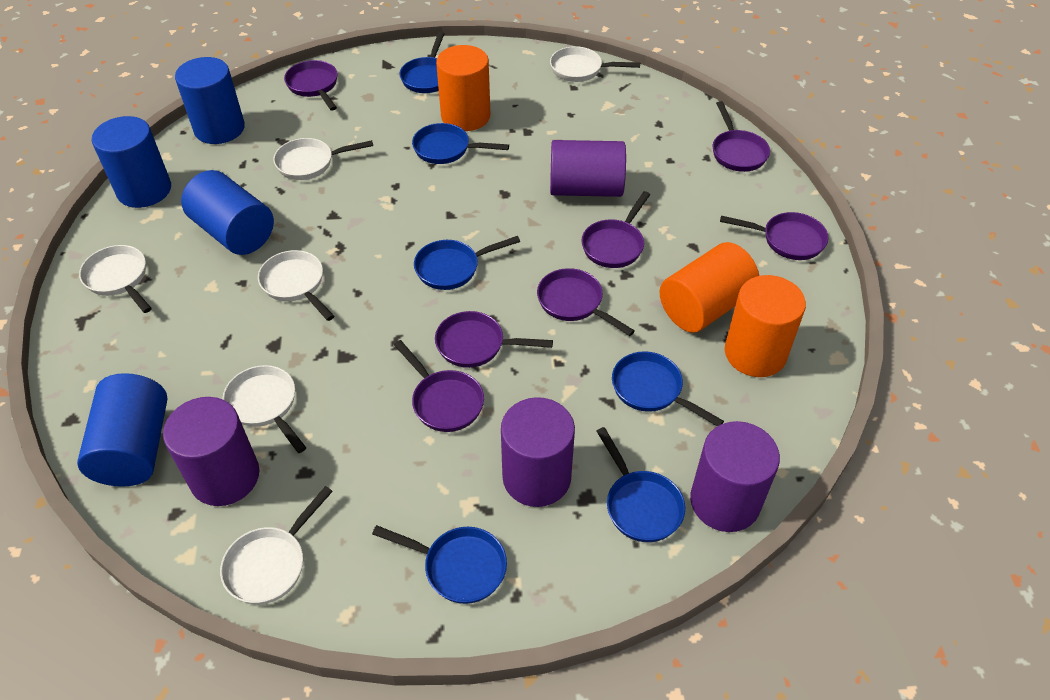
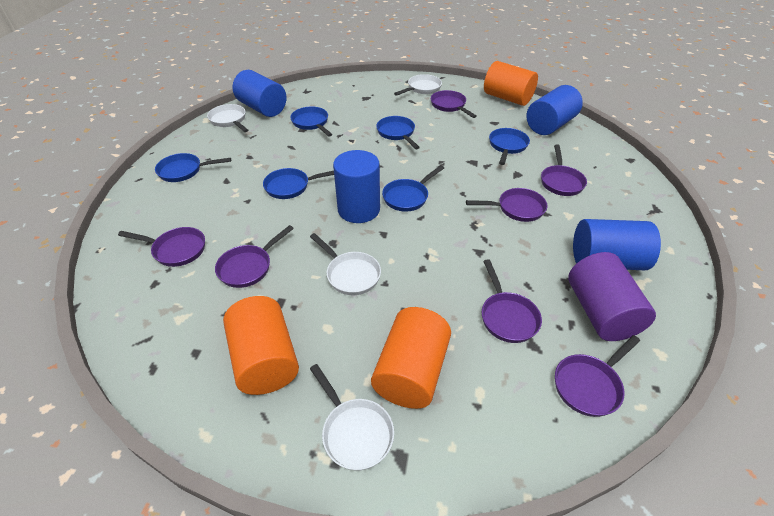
purple cylinder: [163,397,260,506] [501,397,575,507] [550,140,626,197] [690,421,780,532] = 4 -> [568,252,656,341] = 1
white pan: [79,245,152,313] [220,486,333,604] [223,365,306,453] [258,250,334,321] [273,138,373,180] [550,46,640,82] = 6 -> [207,104,248,132] [310,233,381,295] [310,364,394,470] [394,74,442,96] = 4

